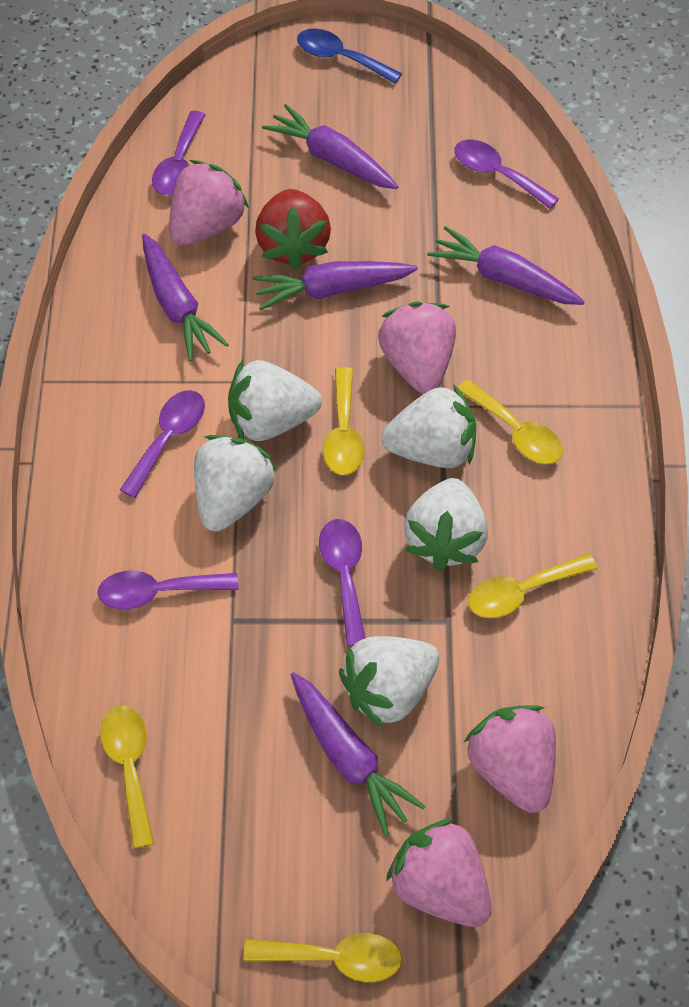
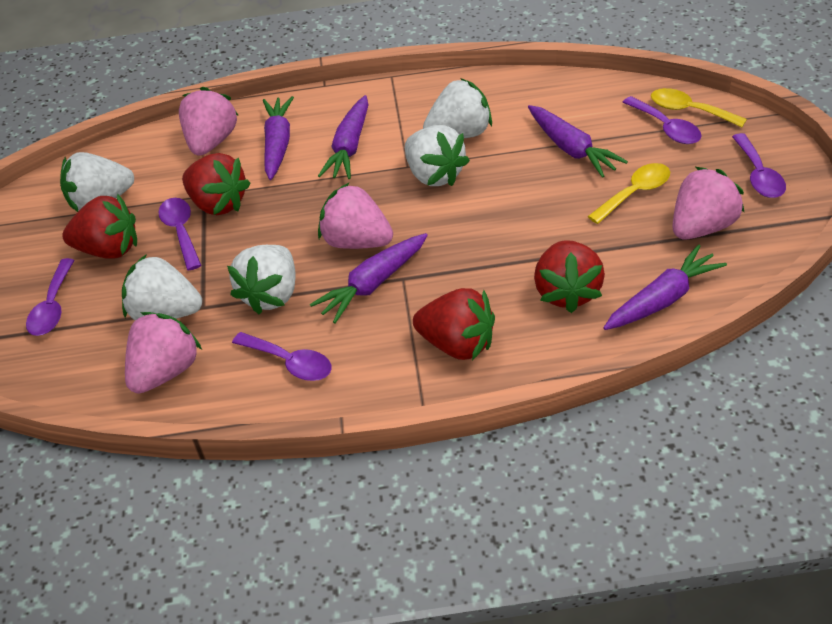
blue spoon: [297,28,402,84] = 1 -> none = 0
red strawberry: [255,189,331,270] = 1 -> [62,194,137,259] [182,153,250,215] [413,288,495,360] [534,240,605,313] = 4
yellow spoon: [100,706,154,848] [243,933,402,982] [323,367,365,475] [458,380,563,464] [468,553,597,618] = 5 -> [588,163,670,224] [651,88,747,127] = 2

